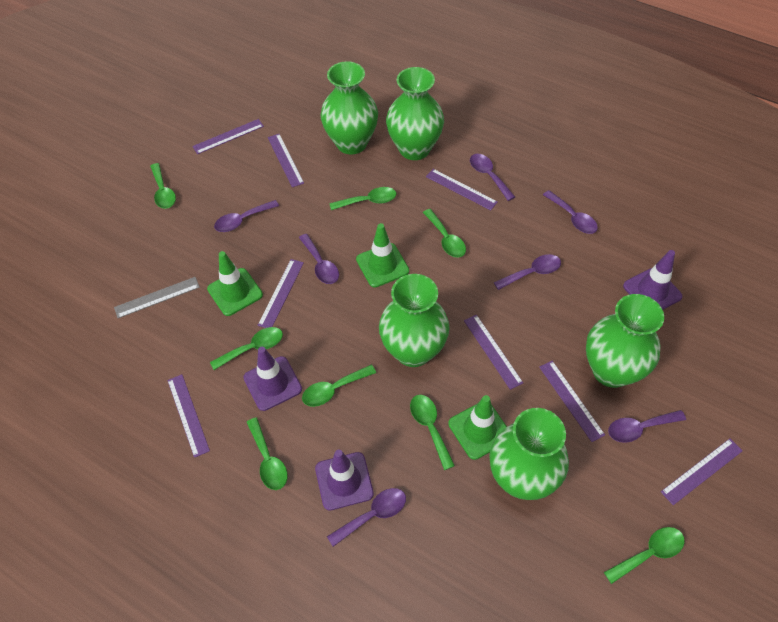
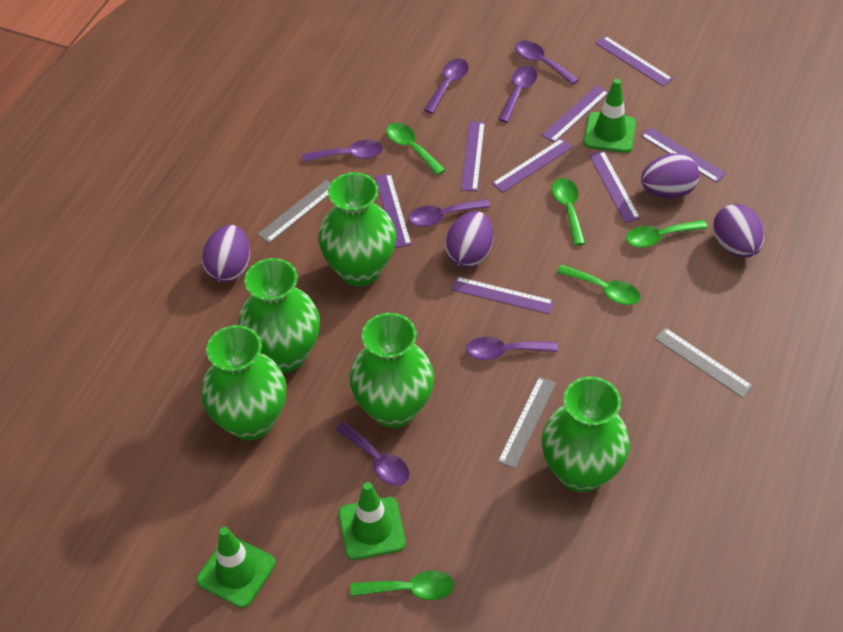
green spoon: [150,163,176,209] [210,327,283,370] [247,417,288,490] [302,365,376,407] [329,187,396,210] [410,395,455,470] [423,209,466,258] [604,527,685,584] = 8 -> [350,570,454,600] [386,123,445,175] [552,178,585,246] [557,265,641,305] [626,220,708,248] = 5
grey ruler: [114,277,200,318] = 1 -> [257,180,331,243] [498,377,556,469] [655,328,753,398] = 3
purple egg: none = 0 -> [202,225,250,283] [445,211,493,267] [641,153,699,199] [713,204,764,258] = 4
purple traffic cone: [243,347,302,411] [315,450,374,511] [623,250,683,310] = 3 -> none = 0

